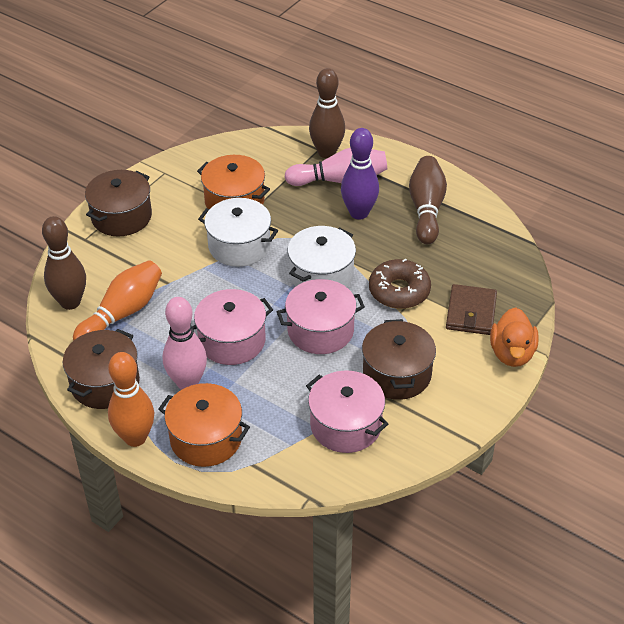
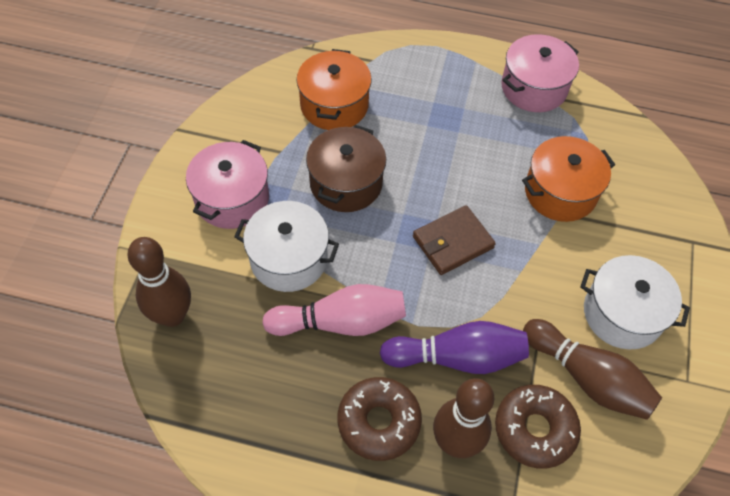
brown donut: [369,258,431,309] = 1 -> [337,377,422,461] [495,385,581,469] = 2
brown pot: [63,329,140,409] [85,170,152,236] [362,319,436,400] = 3 -> [306,125,386,212] = 1
orange bowling pin: [73,260,162,341] [108,352,154,447] = 2 -> none = 0
orange duck: [490,307,539,367] = 1 -> none = 0
pink bowling pin: [163,297,207,390] [284,148,387,186] = 2 -> [262,284,406,336] = 1
pink pot: [192,289,273,365] [277,279,365,354] [306,370,388,453] = 3 -> [186,140,269,229] [501,34,579,112] = 2

